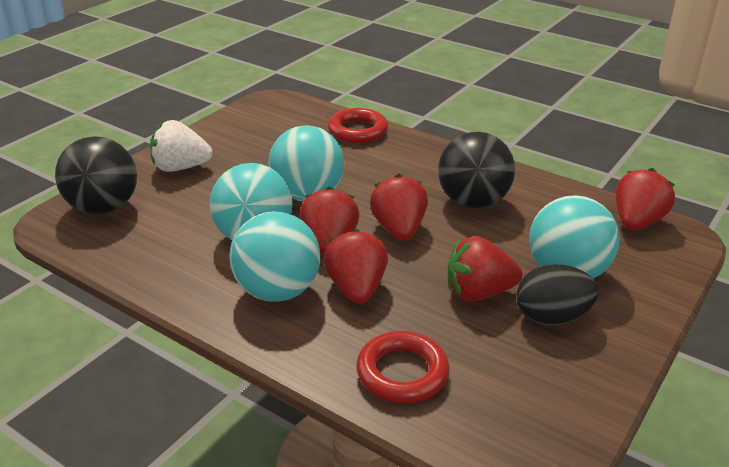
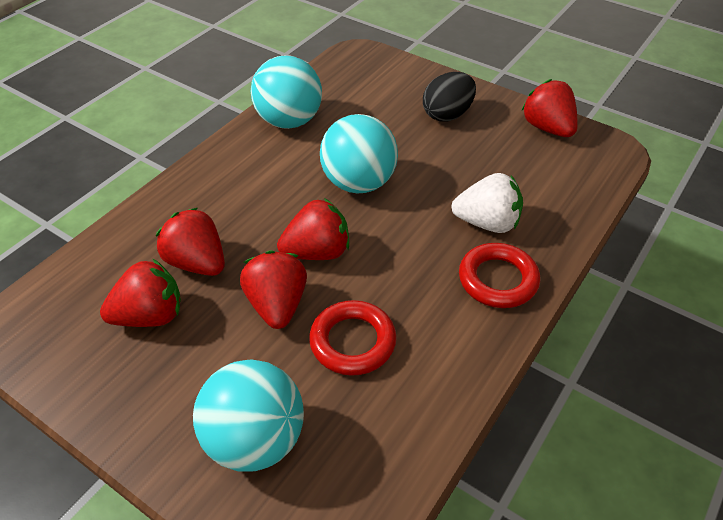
black ball: [55,136,137,214] [438,132,515,208] = 2 -> none = 0
turquoise ball: [210,163,293,240] [229,211,320,302] [268,125,344,201] [529,195,620,278] = 4 -> [193,359,304,472] [251,55,322,129] [320,114,398,193] = 3

